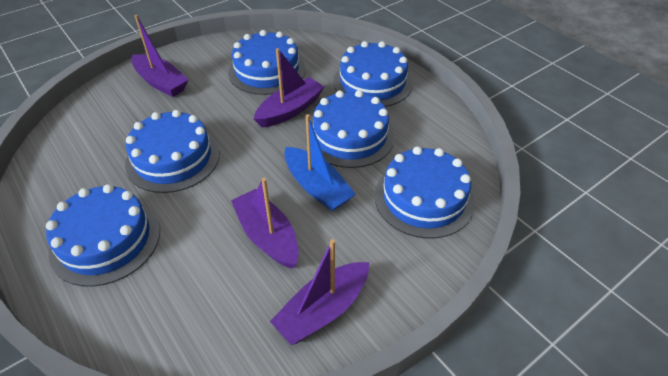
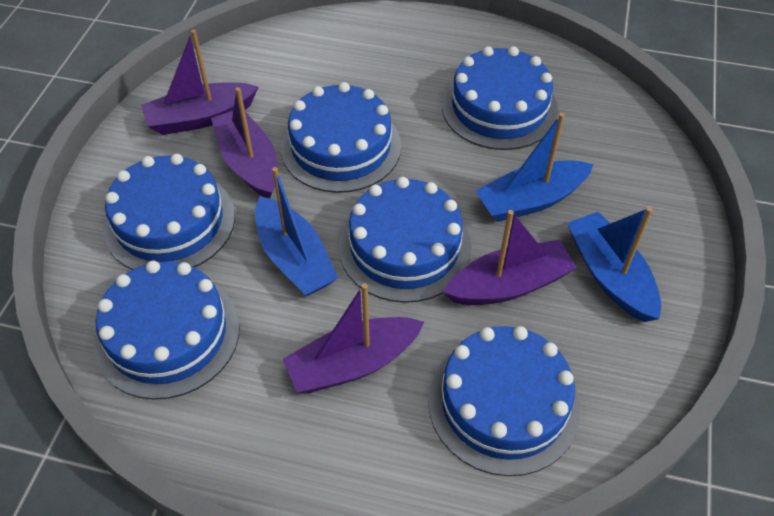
blue boat: [284,114,356,211] = 1 -> [255,167,338,296] [475,113,594,222] [567,207,661,322] = 3

